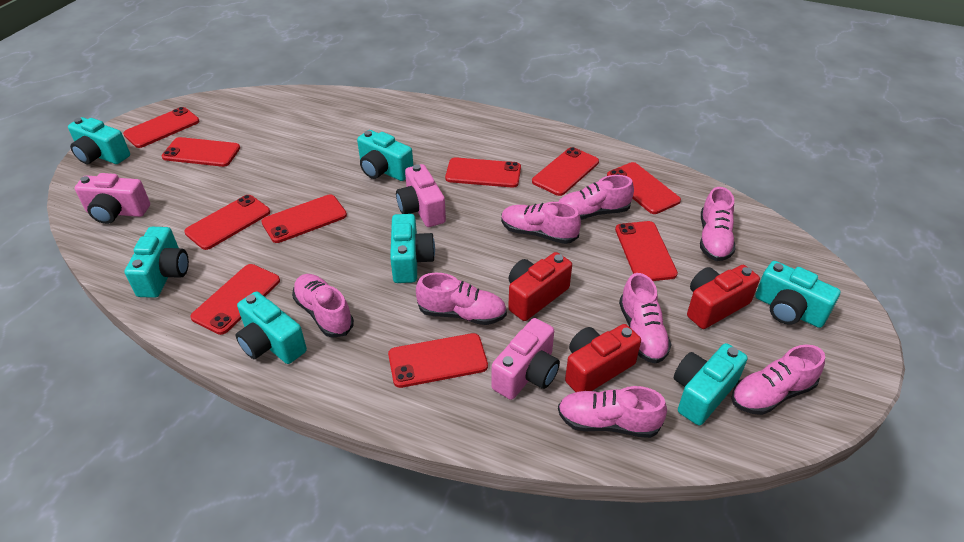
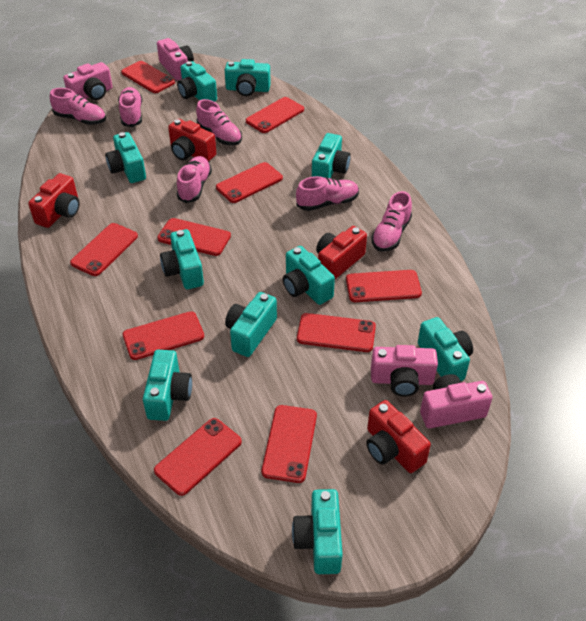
pink camera: [75,173,150,224] [396,164,446,227] [491,318,560,400] = 3 -> [63,62,113,100] [157,38,194,81] [371,345,438,397] [420,374,492,428] = 4
pink shoe: [292,274,354,338] [416,273,507,325] [501,202,581,244] [558,175,634,220] [558,386,667,438] [619,273,672,364] [700,187,735,261] [731,345,825,415] = 8 -> [50,88,106,125] [118,87,142,127] [177,156,212,203] [196,99,242,146] [296,176,359,211] [371,191,412,252] = 6
red camera: [508,252,572,321] [565,324,641,392] [687,265,760,329] = 3 -> [28,173,79,228] [168,119,216,162] [316,226,367,279] [366,400,431,473] = 4
turquoise camera: [68,117,130,164] [124,227,189,298] [236,292,307,364] [357,130,413,181] [390,214,435,283] [674,343,748,426] [755,261,840,328] = 7 -> [105,132,146,183] [143,350,192,421] [160,229,204,289] [177,61,217,102] [225,59,271,96] [225,292,277,357] [283,246,335,305] [292,489,343,574] [312,133,351,178] [418,317,473,381] = 10

